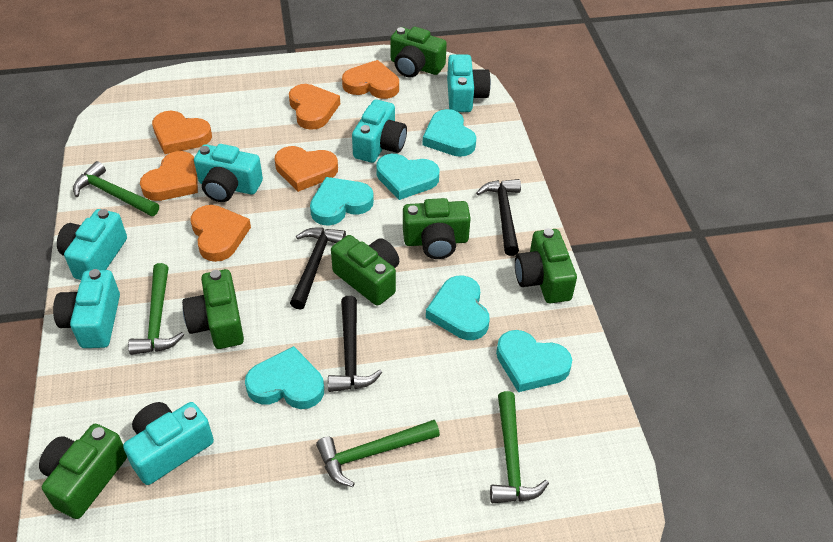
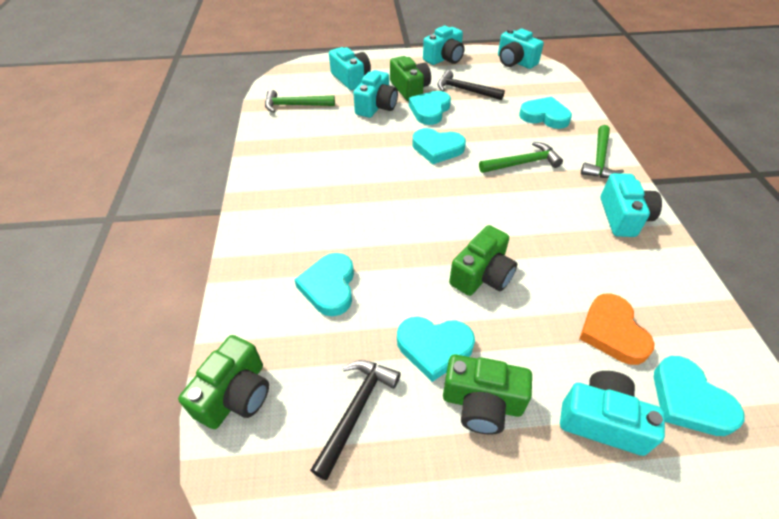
black hammer: [290,228,346,310] [328,296,382,392] [476,179,521,256] = 3 -> [310,360,401,480] [437,70,505,100] = 2
green camera: [39,424,127,519] [182,269,244,349] [331,235,399,306] [390,27,447,78] [403,198,471,259] [515,228,577,303] = 6 -> [178,335,269,429] [390,56,431,101] [443,355,532,435] [449,225,517,296] = 4
green hammer: [73,161,159,216] [128,263,184,355] [316,420,440,487] [490,391,549,503] = 4 -> [265,89,335,113] [479,142,563,173] [581,125,624,178] = 3
orange heart: [140,151,198,201] [152,111,212,154] [191,205,251,262] [275,146,338,192] [289,84,340,130] [342,60,399,99] = 6 -> [579,293,655,365] = 1

